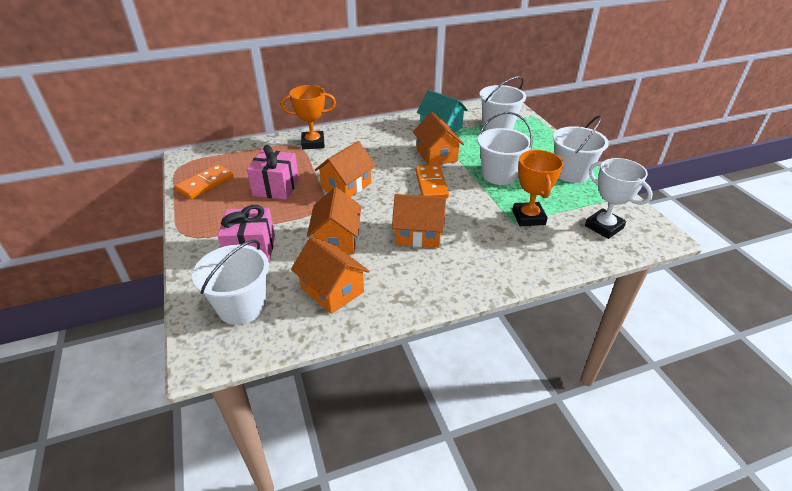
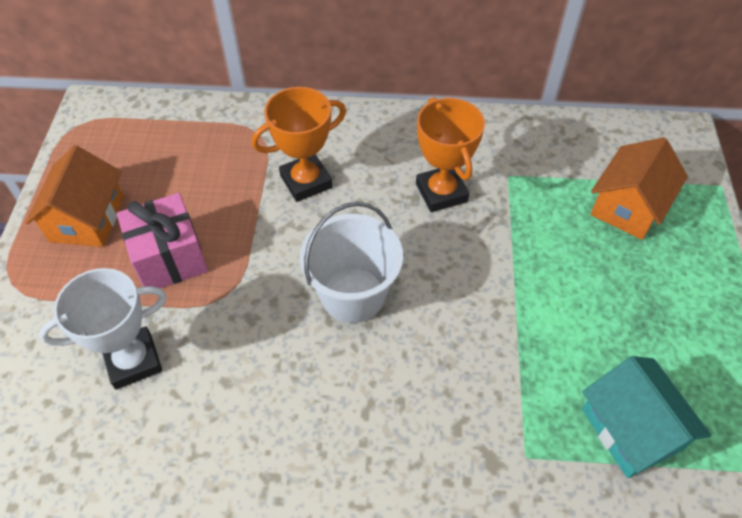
orange domino: [175,164,234,199] [415,165,449,198] = 2 -> none = 0
orange house: [291,237,369,314] [307,187,361,254] [315,141,376,197] [392,194,446,248] [413,112,464,166] = 5 -> [25,145,124,247] [590,137,688,240] = 2
pink gift: [217,205,275,262] [247,145,299,200] = 2 -> [117,193,208,288] = 1
white bucket: [192,240,269,325] [478,112,533,185] [479,76,526,130] [553,115,609,183] = 4 -> [300,202,403,323] = 1

